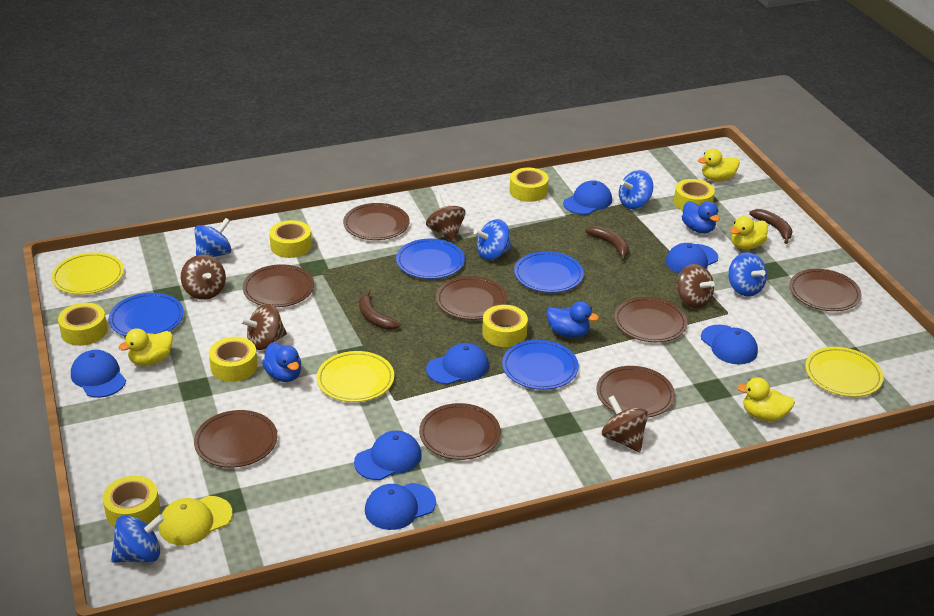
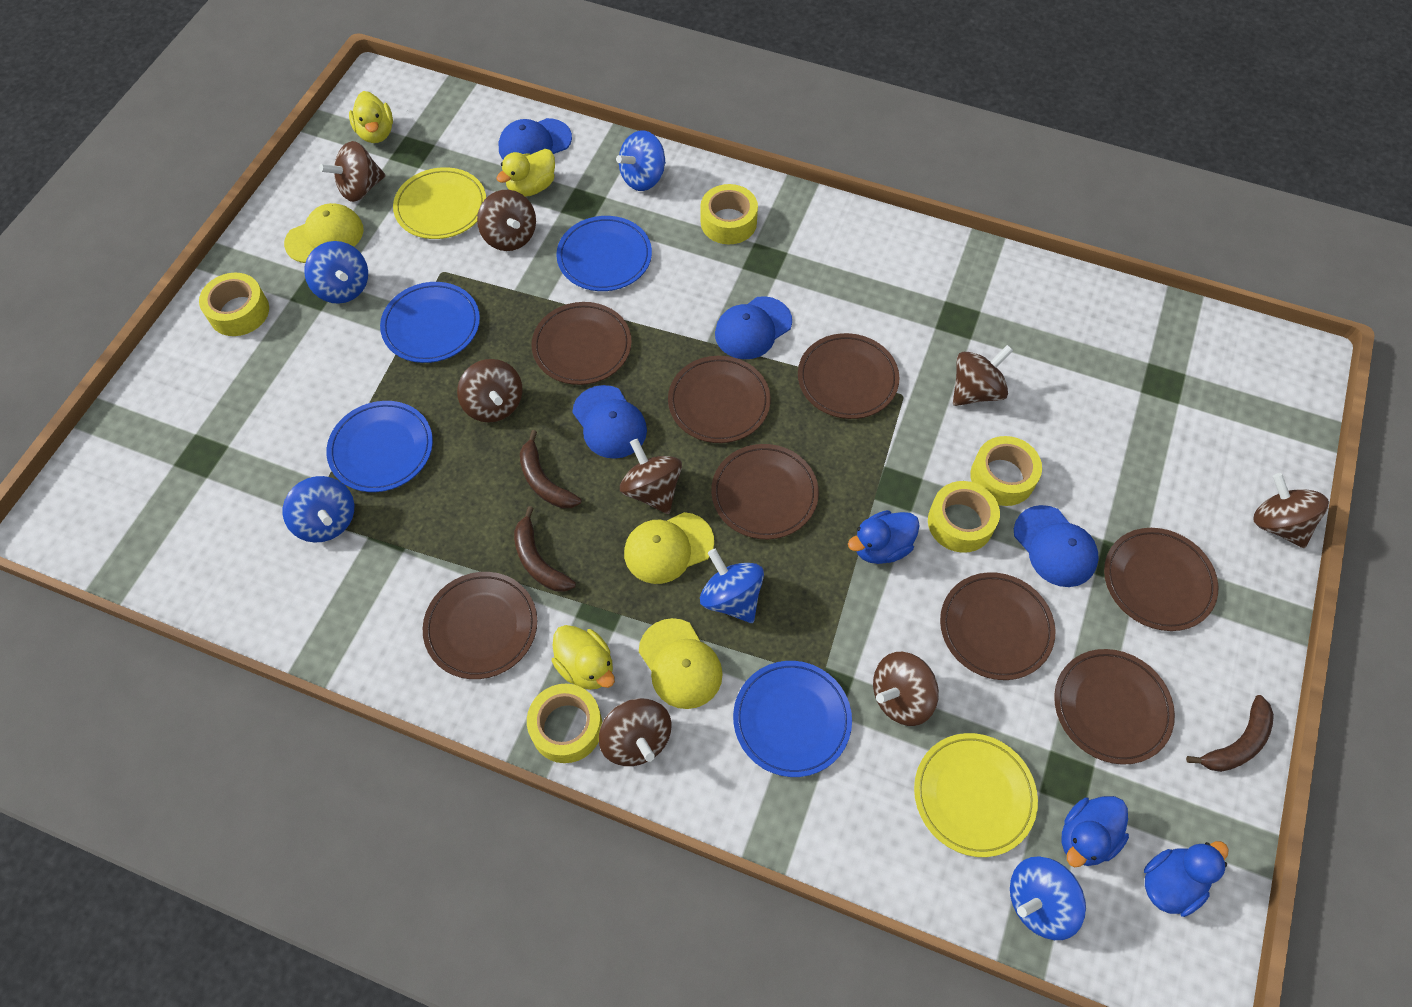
blue cap: [71,350,126,398] [354,431,422,480] [365,483,436,530] [426,343,489,385] [563,180,612,215] [666,243,718,274] [701,325,758,364] = 7 -> [498,118,572,160] [572,385,647,459] [715,296,792,359] [1014,505,1099,587] = 4
brown spinning top: [181,255,226,300] [240,304,287,350] [426,195,466,242] [602,395,648,452] [677,264,715,309] = 5 -> [319,141,386,202] [457,359,523,423] [477,190,536,251] [599,698,672,766] [620,439,682,514] [873,652,939,726] [953,345,1013,406] [1253,473,1329,548] = 8
yellow cap: [159,496,233,545] = 1 -> [284,203,364,263] [624,512,714,584] [639,618,723,709] = 3
yellow duck: [118,328,173,366] [698,149,740,181] [730,216,768,249] [737,377,795,421] = 4 -> [349,91,393,143] [496,149,555,197] [552,625,615,690] = 3
yellow plate: [51,252,124,295] [317,351,394,402] [805,347,884,397] = 3 -> [393,167,486,239] [914,733,1038,857] = 2
yellow tape: [58,303,108,346] [103,476,160,527] [209,337,258,382] [269,220,312,258] [482,305,528,347] [509,168,549,202] [674,179,715,211] = 7 -> [199,273,269,336] [527,684,602,763] [700,184,758,244] [928,481,1000,553] [970,436,1042,506] = 5

